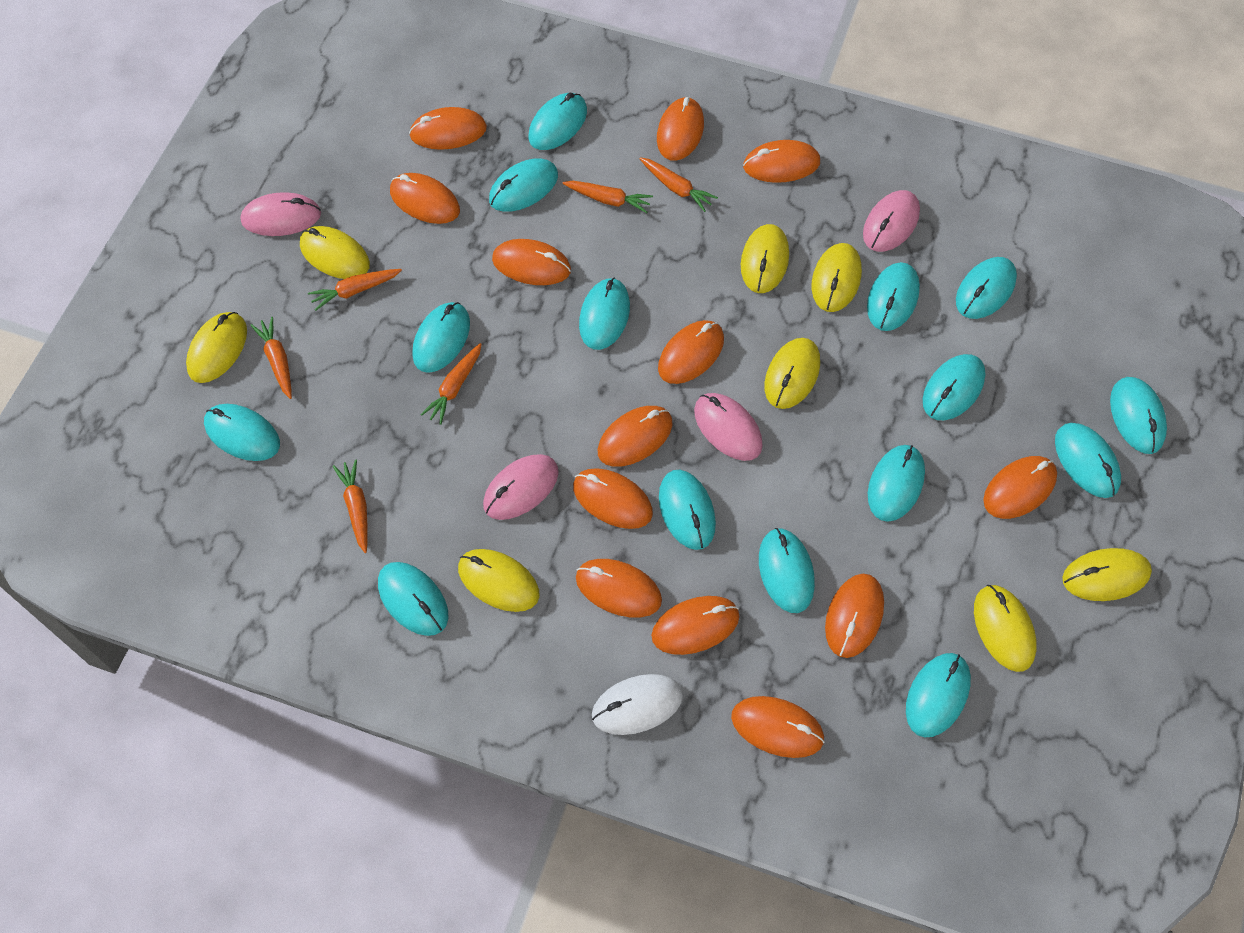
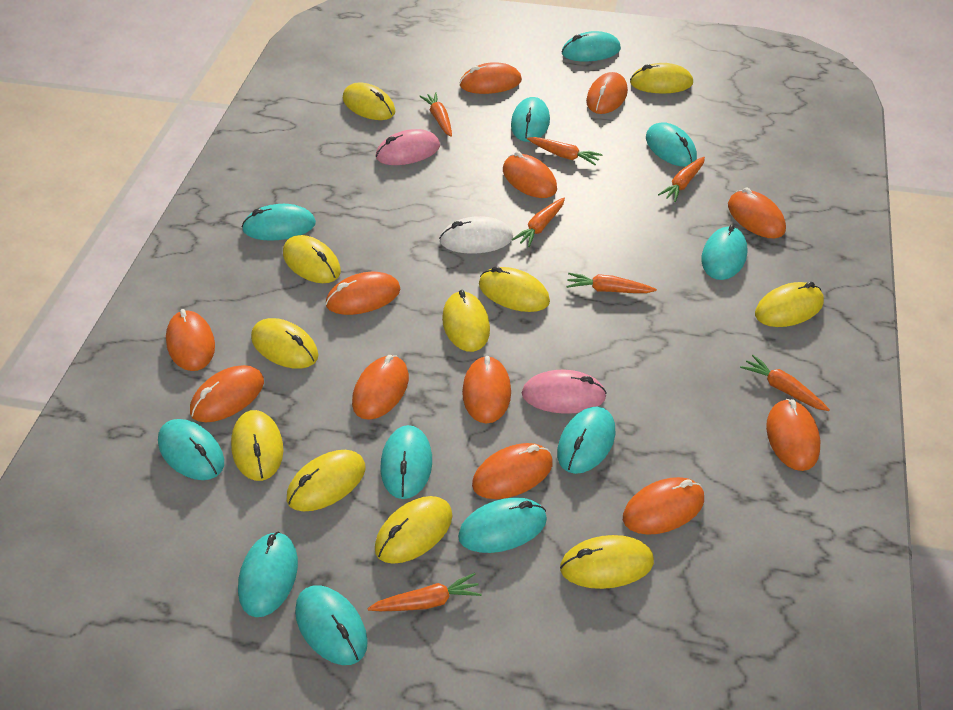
orange carrot: [250,317,292,399] [308,269,402,311] [333,459,368,553] [420,343,482,425] [562,181,653,213] [639,157,718,212] = 6 -> [367,573,482,611] [419,92,452,137] [512,198,565,247] [527,137,603,165] [566,273,657,293] [658,157,705,202] [740,355,830,411] = 7
orange mouse: [390,173,460,224] [409,107,487,150] [492,239,571,285] [573,468,653,529] [576,559,662,617] [598,406,673,467] [651,596,740,655] [657,97,704,161] [658,320,724,384] [731,696,825,758] [743,140,820,183] [825,574,884,658] [983,456,1057,519] = 13 -> [166,309,215,371] [190,365,264,422] [326,272,400,315] [352,355,409,420] [460,62,522,94] [462,356,511,424] [472,443,553,499] [503,151,557,198] [586,72,628,114] [623,477,704,535] [728,188,786,238] [766,399,820,471] = 12
pink mouse: [241,192,321,236] [483,454,559,520] [694,393,763,461] [863,190,920,252] = 4 -> [376,129,440,165] [522,370,607,414] = 2
turquoise mouse: [204,404,280,461] [378,562,448,636] [412,302,470,373] [489,158,558,212] [529,93,587,150] [579,277,630,350] [659,470,716,550] [759,528,815,613] [867,262,920,331] [868,445,925,522] [906,653,971,737] [923,354,986,420] [956,257,1017,319] [1055,423,1121,498] [1110,377,1167,454] = 15 -> [158,419,224,480] [238,531,298,617] [242,204,316,241] [295,585,368,665] [380,425,432,499] [458,497,547,553] [511,97,550,142] [557,407,615,474] [562,31,621,61] [646,122,697,167] [701,224,747,280] = 11
yellow mouse: [186,312,247,383] [300,226,370,279] [458,549,540,612] [741,224,789,293] [764,338,820,409] [812,243,862,312] [974,585,1037,672] [1062,548,1152,601] = 8 -> [231,410,283,481] [251,318,319,369] [283,235,341,283] [287,450,366,511] [343,82,395,120] [375,496,453,564] [442,290,490,352] [479,266,550,312] [560,535,654,589] [630,63,693,94] [755,282,824,327] = 11

